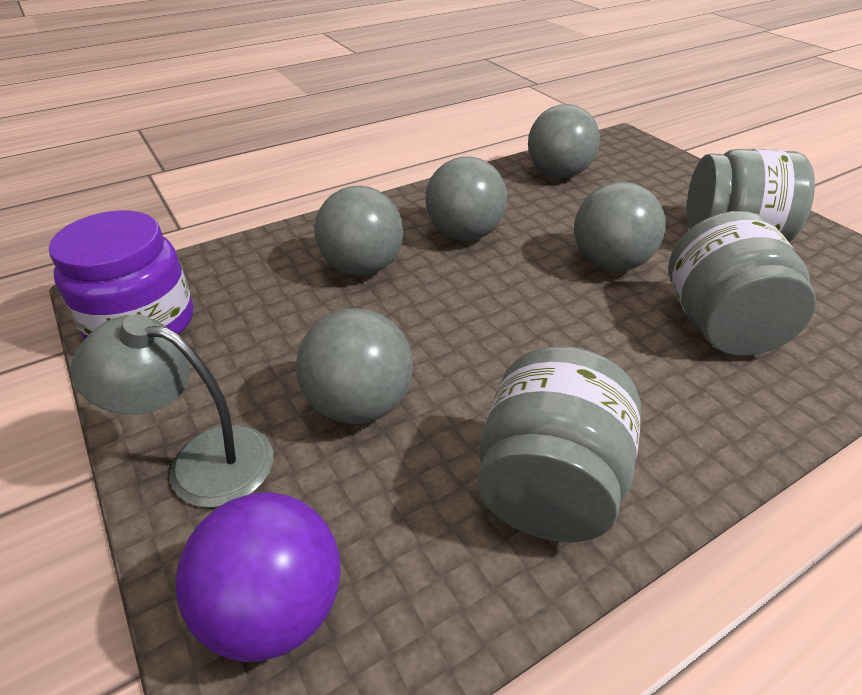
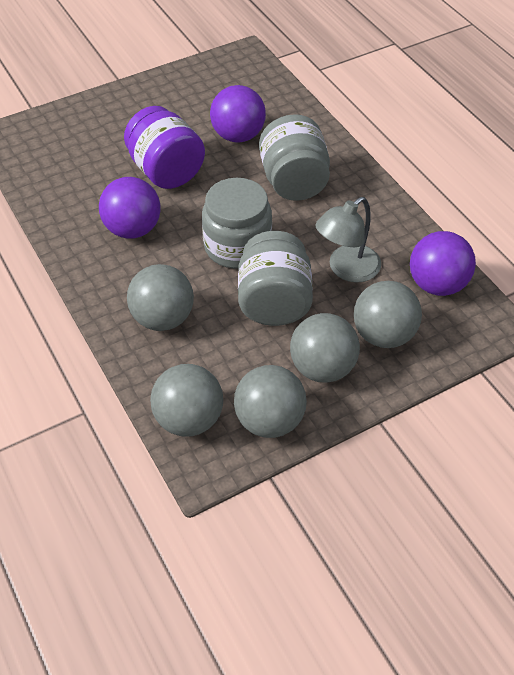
purple ball: [175,492,341,662] = 1 -> [99,177,161,239] [210,85,266,142] [410,231,476,296] = 3

